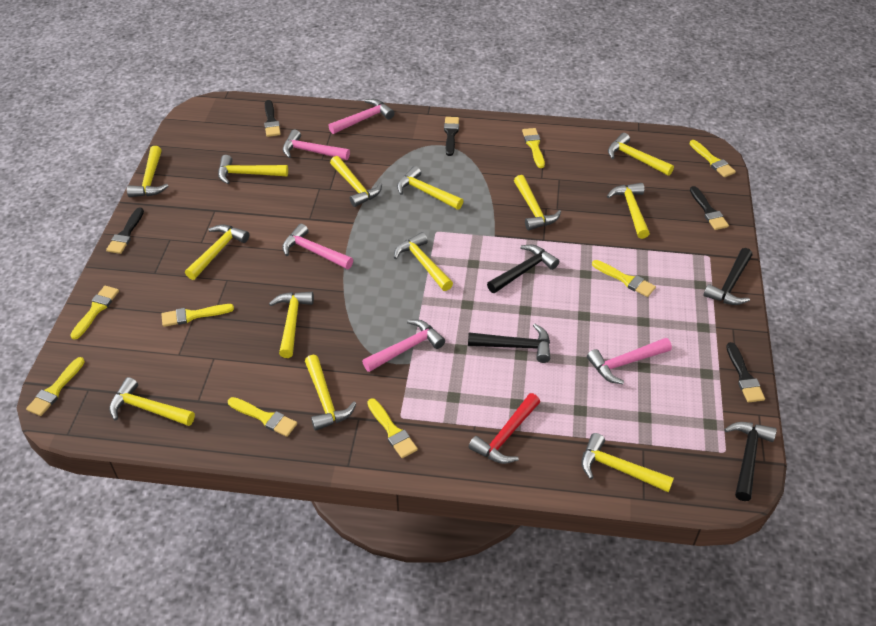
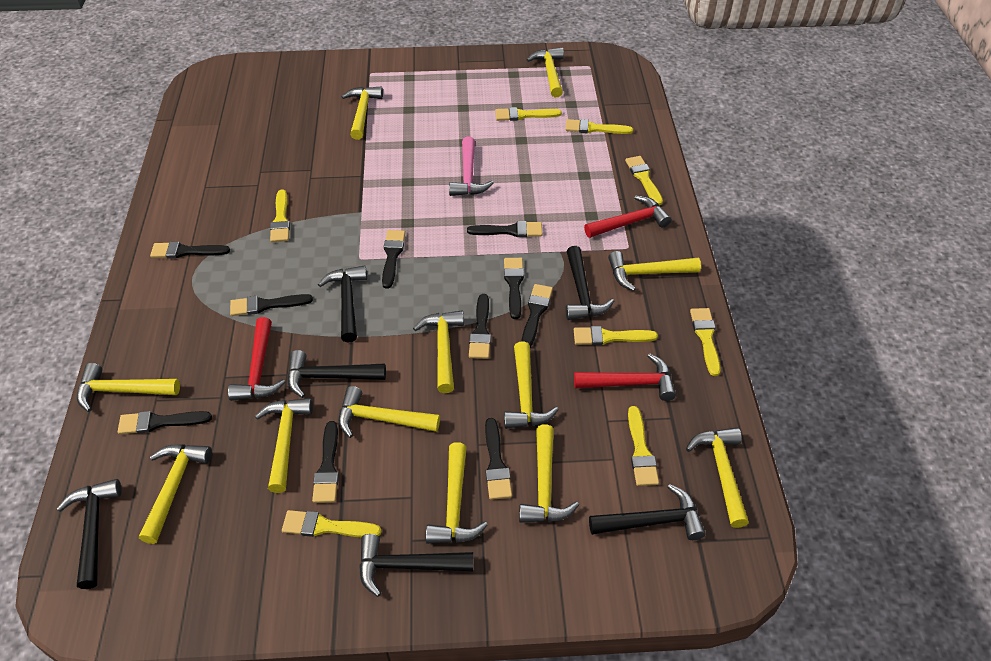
black brush: [106,208,144,254] [264,100,281,137] [444,117,459,156] [690,186,729,230] [726,342,765,402] = 5 -> [118,411,212,434] [150,242,230,259] [230,294,313,316] [312,421,339,503] [382,230,405,289] [467,221,542,237] [469,294,491,359] [485,418,512,500] [504,258,524,319] [521,284,553,347] = 10
black hammer: [468,324,550,363] [487,245,559,293] [703,248,752,305] [724,422,777,501] = 4 -> [57,479,122,589] [288,350,386,398] [318,265,367,343] [359,534,473,597] [566,246,614,320] [589,484,706,540] = 6
pink hammer: [282,224,353,269] [283,130,350,160] [329,99,395,134] [362,319,445,372] [587,338,672,384] = 5 -> [449,136,494,196] = 1
red hammer: [469,393,540,464] = 1 -> [228,317,285,401] [574,353,676,401] [584,195,671,238] = 3
yellow hammer: [109,377,195,426] [127,146,168,197] [185,225,249,280] [218,155,288,184] [269,292,314,358] [305,355,357,431] [330,156,382,207] [394,232,453,291] [397,166,463,210] [514,175,561,230] [581,433,674,493] [607,183,650,239] [608,133,674,176] = 13 -> [77,363,180,412] [139,444,212,544] [255,398,313,493] [338,386,440,438] [341,87,383,140] [413,311,464,393] [426,442,488,544] [504,341,559,429] [519,424,579,523] [527,47,564,97] [608,251,701,291] [686,427,749,528] = 12

